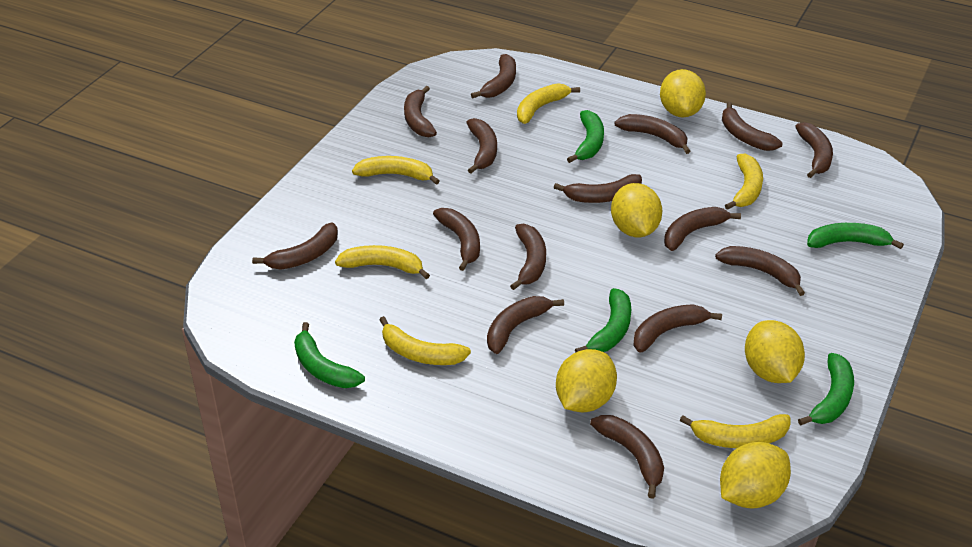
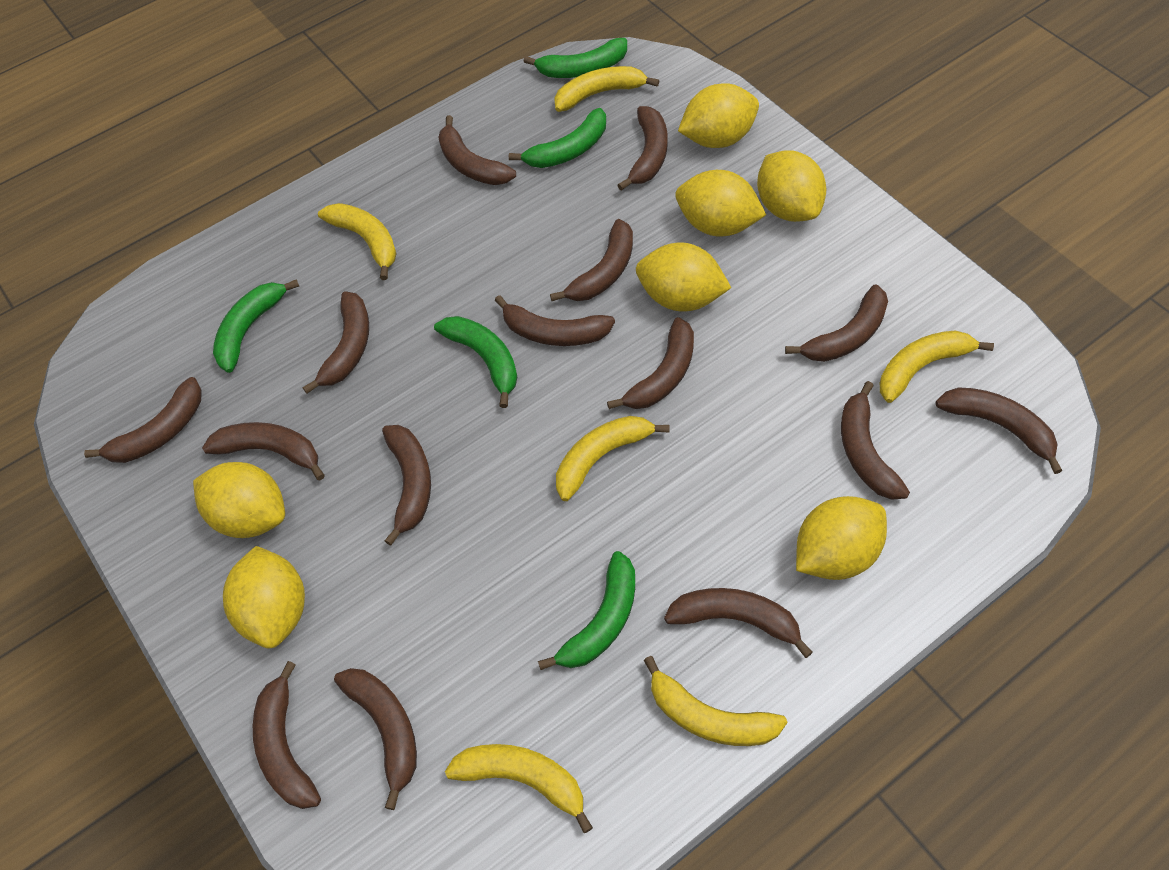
yellow lemon: [556,349,617,412] [611,183,662,237] [660,69,706,118] [720,442,791,508] [745,320,805,383] = 5 -> [193,462,285,538] [223,546,305,648] [636,243,731,311] [675,170,766,236] [678,83,759,148] [757,150,826,222] [796,496,887,580] = 7

